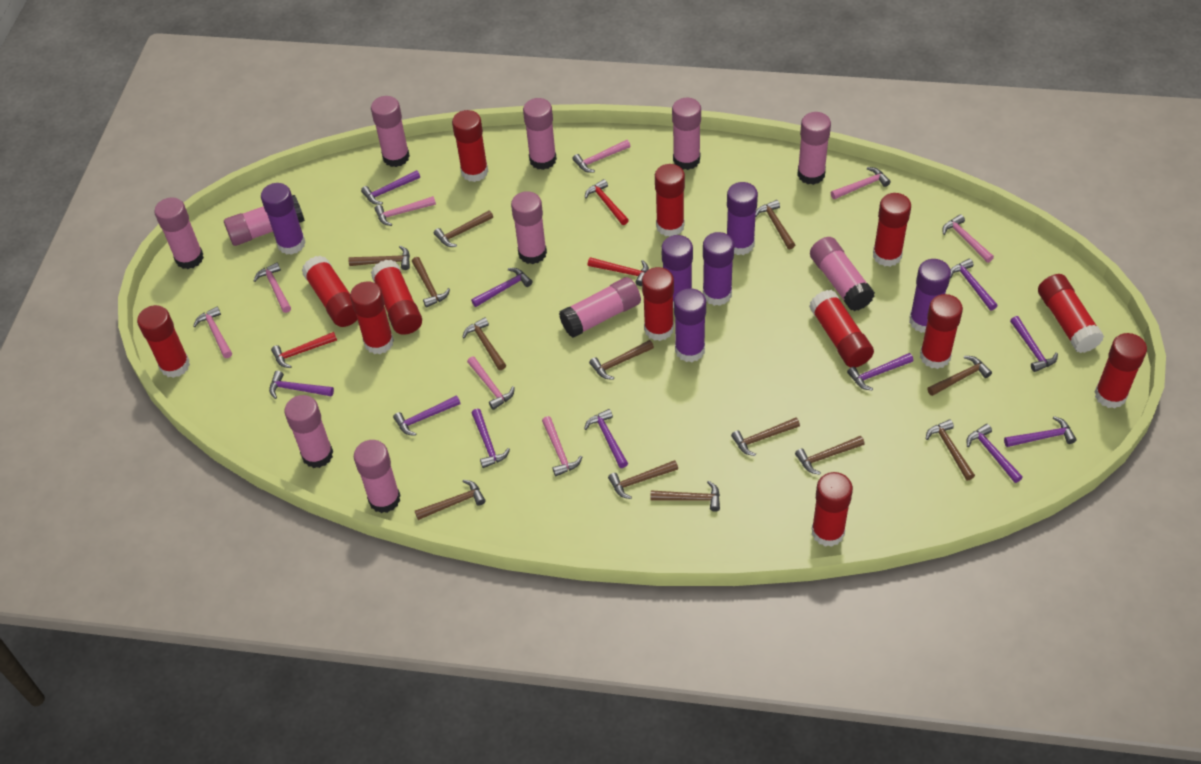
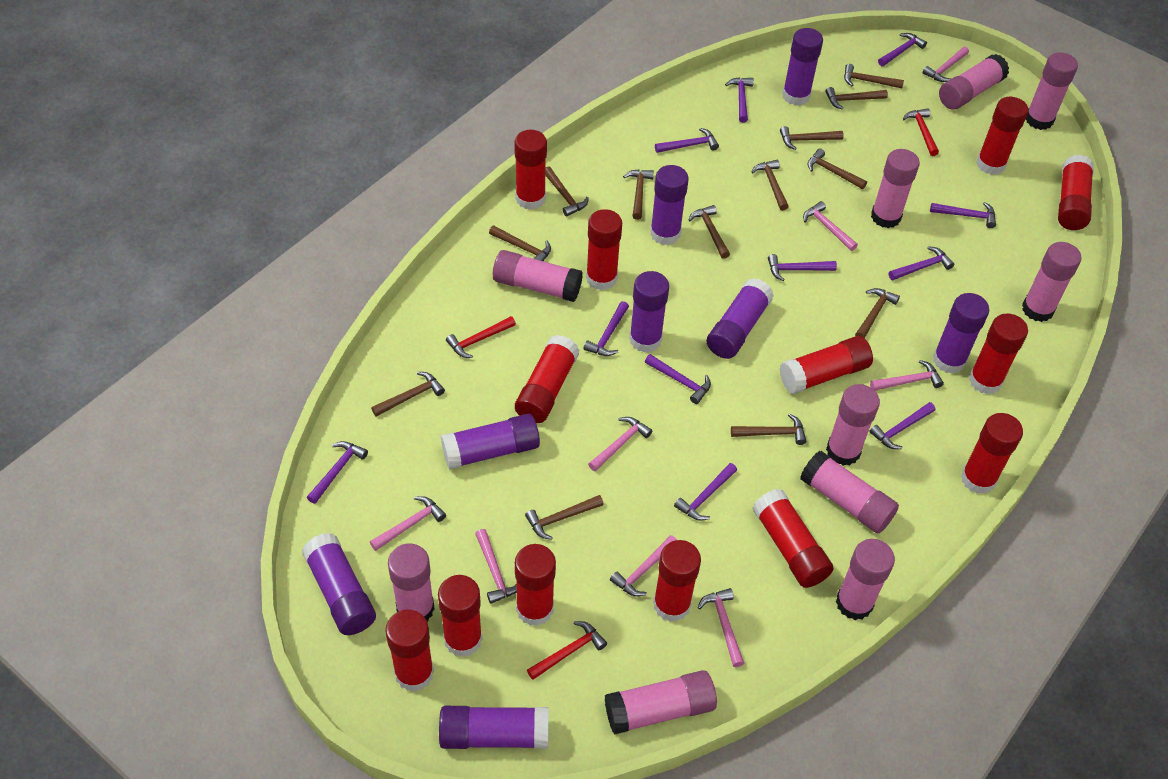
pink glue stick: [154,197,204,269] [224,195,305,246] [284,395,333,468] [354,440,401,513] [371,96,410,167] [511,191,547,264] [523,98,557,170] [559,277,641,338] [672,98,701,170] [797,112,831,185] [810,237,875,311] = 11 -> [388,543,435,622] [493,250,583,302] [605,670,717,735] [800,451,899,534] [826,384,880,466] [836,539,895,620] [871,149,920,228] [939,54,1009,110] [1022,242,1081,322] [1026,52,1078,130] = 10
purple glue stick: [261,183,306,255] [661,235,693,308] [674,288,706,362] [703,232,734,306] [727,182,758,255] [909,259,951,333] = 6 -> [302,533,376,635] [439,706,549,749] [441,414,540,470] [629,271,669,353] [650,165,689,245] [707,278,774,359] [782,28,823,105] [933,293,989,374] = 8

